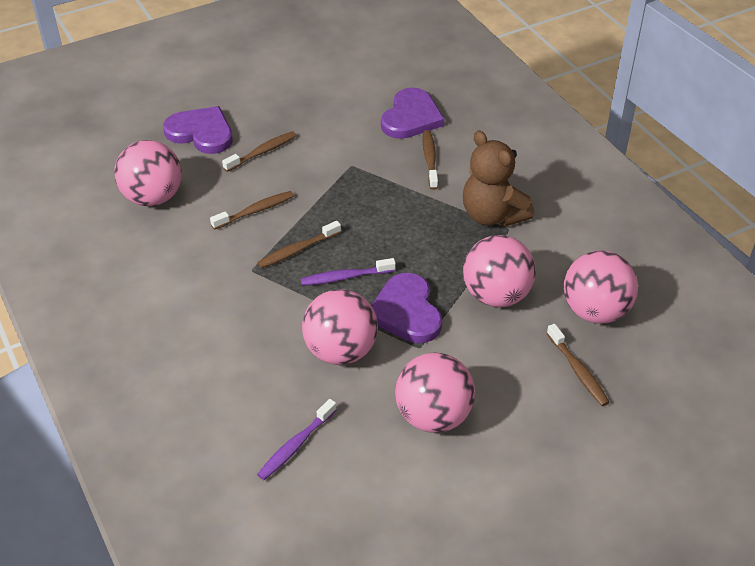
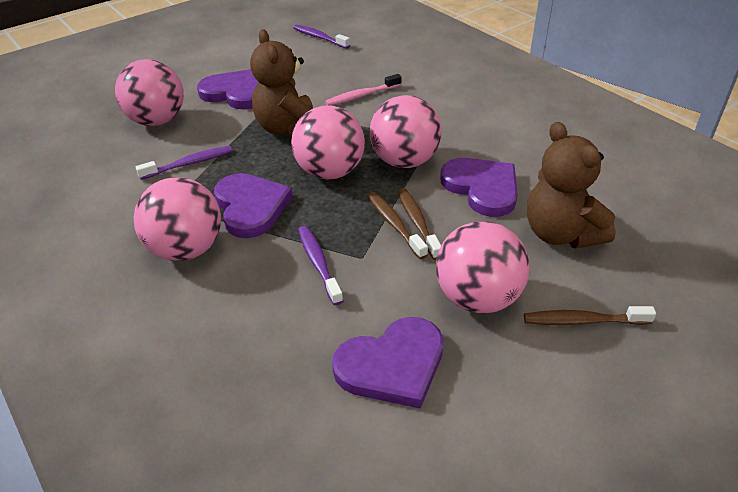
brown teddy bear: [463,130,534,227] = 1 -> [250,29,313,138] [527,122,616,249] = 2
brown toothbrush: [210,191,294,230] [222,131,297,172] [257,221,341,268] [423,130,438,190] [547,324,610,406] = 5 -> [367,192,428,259] [398,188,441,260] [524,306,656,325] = 3
pink toothbrush: none = 0 -> [325,74,402,106] = 1
purple heart: [163,106,233,154] [371,273,442,343] [381,87,445,139] = 3 -> [197,69,258,110] [214,173,293,238] [332,317,443,409] [440,158,518,217] = 4
purple toothbrush: [257,399,337,480] [301,258,396,286] = 2 -> [136,146,233,180] [293,25,350,49] [298,226,343,305] = 3

